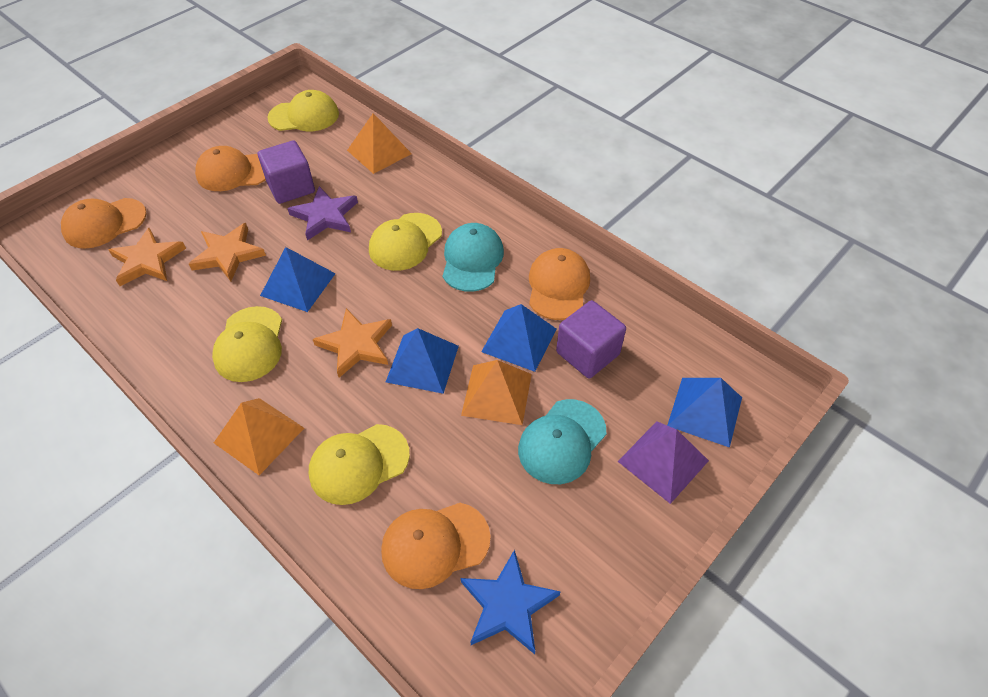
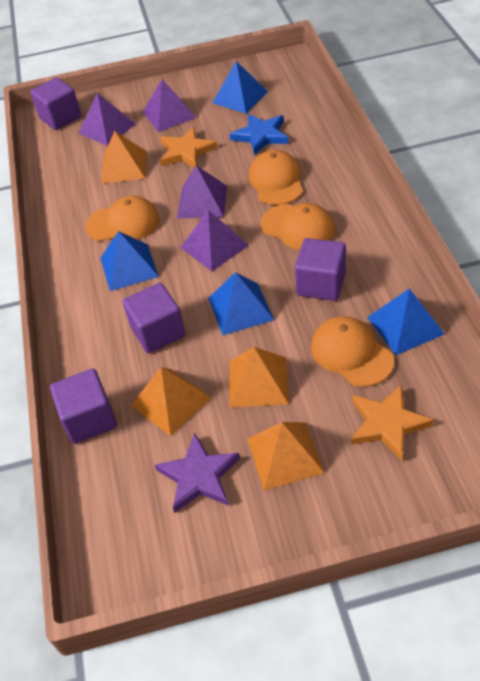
orange pyramid: [214,398,304,475] [347,113,412,174] [461,360,532,425] = 3 -> [101,131,146,184] [131,367,211,436] [230,347,288,408] [247,422,325,491] = 4
orange star: [108,228,186,286] [189,223,266,281] [313,308,392,378] = 3 -> [160,127,218,168] [351,384,434,461] = 2
purple cube: [258,140,315,204] [556,300,626,378] = 2 -> [30,77,81,130] [50,368,117,444] [123,283,185,353] [295,238,346,301] = 4
purple pyramid: [618,421,709,504] = 1 -> [78,93,136,146] [143,79,196,132] [177,165,227,219] [180,210,249,271] = 4
turquoise cap: [443,223,504,292] [518,399,606,484] = 2 -> none = 0
yellow cap: [212,306,282,382] [267,90,339,131] [309,424,410,505] [369,213,442,271] = 4 -> none = 0

